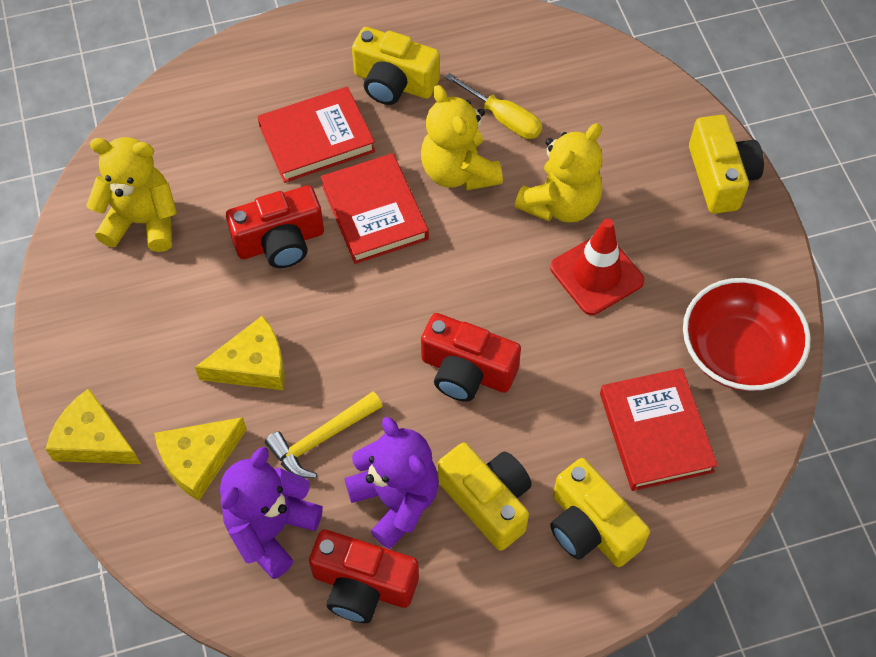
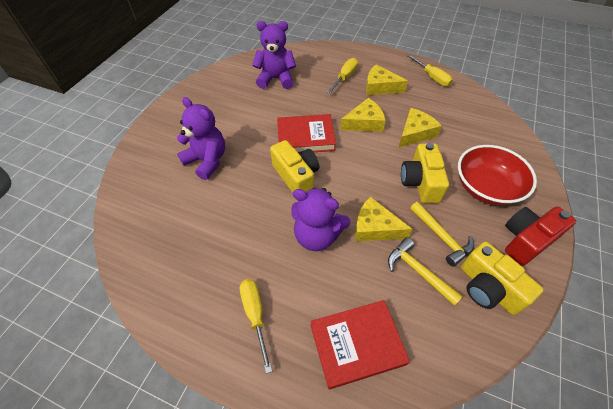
purple teddy bear: [220,447,323,579] [344,417,439,549] = 2 -> [177,97,225,180] [252,21,296,89] [291,188,350,251] = 3
red book: [257,87,375,183] [321,153,429,264] [600,368,718,491] = 3 -> [277,114,336,153] [310,300,410,389] = 2
red camera: [226,185,324,268] [309,529,419,623] [421,313,521,402] = 3 -> [505,207,576,266] = 1
red traffic cone: [550,218,644,315] = 1 -> none = 0
yellow camera: [352,27,440,105] [438,443,532,551] [550,458,650,567] [689,115,764,214] = 4 -> [270,140,319,192] [401,143,449,203] [461,242,544,315] = 3
yellow cheese: [45,388,141,464] [154,417,247,501] [195,316,285,390] = 3 -> [340,98,386,132] [355,197,413,242] [366,64,408,95] [399,108,442,148] = 4
yellow hammer: [265,391,383,478] = 1 -> [388,237,463,306] [410,202,474,267] = 2
yellow screwdriver: [445,73,542,139] = 1 -> [240,279,272,374] [327,58,358,93] [407,55,453,87] = 3
yellow teddy bear: [86,137,177,252] [421,85,503,191] [514,123,603,223] = 3 -> none = 0

